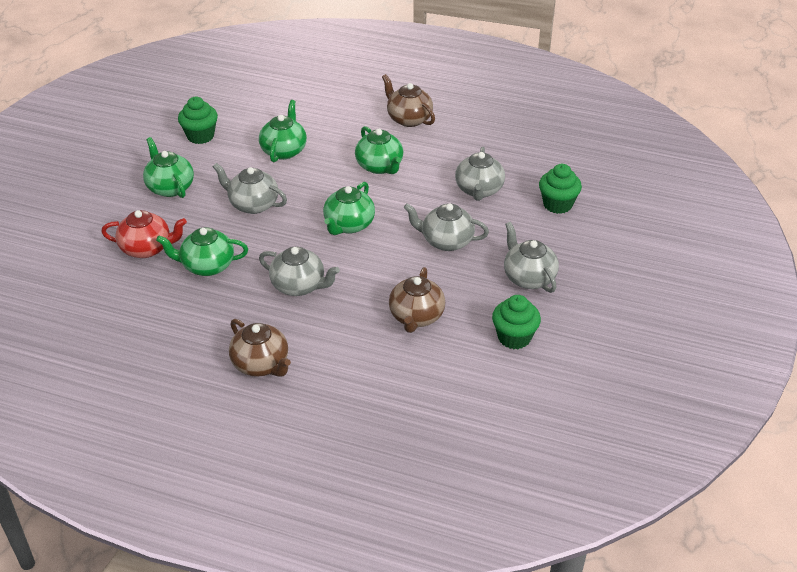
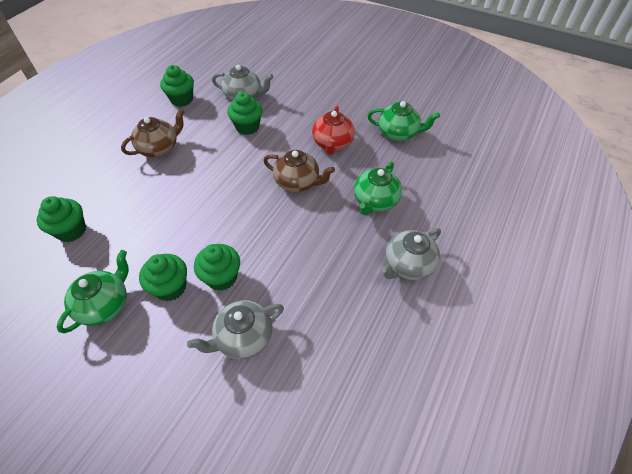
brown teapot: [229,319,291,377] [382,74,435,127] [389,267,445,333] = 3 -> [121,109,185,157] [263,150,335,192] = 2
green cupcake: [178,97,218,144] [492,295,541,349] [539,164,582,214] = 3 -> [37,196,86,242] [139,254,187,301] [160,65,194,107] [194,244,240,291] [227,92,263,135] = 5
green teapot: [143,137,194,198] [156,227,248,276] [259,100,307,162] [323,182,375,235] [355,126,403,174] = 5 -> [57,250,129,333] [354,162,402,215] [368,101,440,141] = 3
grey teapot: [213,163,287,214] [259,247,340,296] [404,203,489,251] [455,147,505,201] [504,222,559,293] = 5 -> [187,300,284,359] [212,65,274,101] [381,228,441,280] = 3

